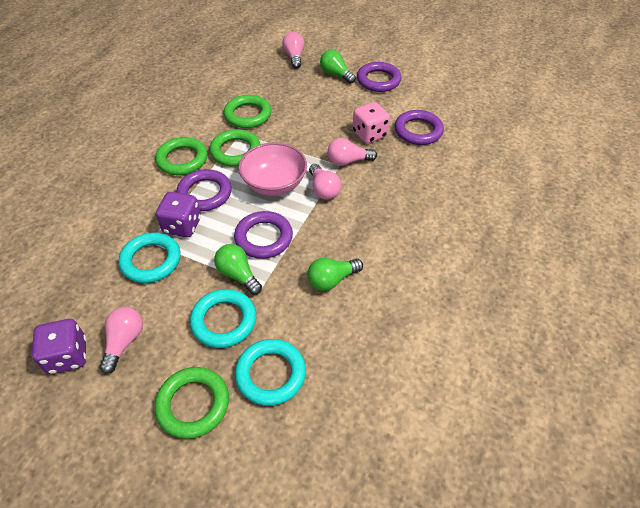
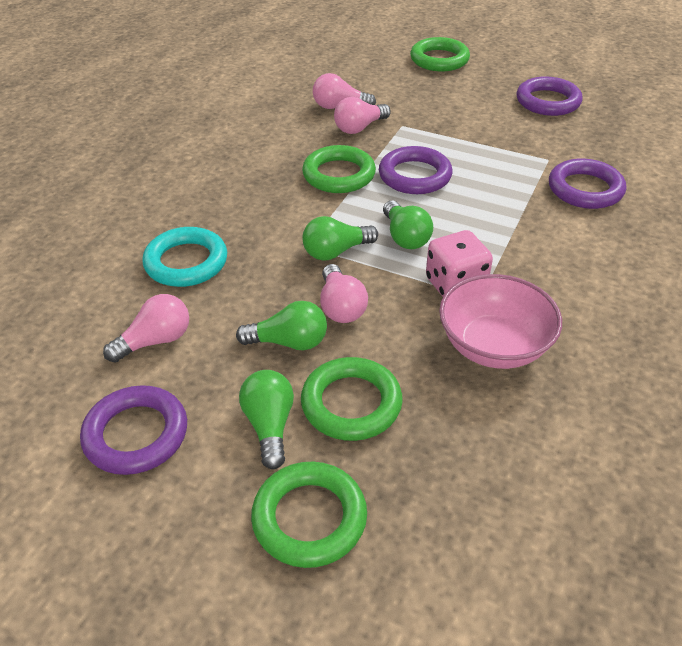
green light bulb: [214,244,262,295] [307,258,363,291] [320,50,356,84] = 3 -> [236,301,327,350] [239,370,294,469] [302,216,378,261] [383,201,433,249] = 4
purple dice: [32,319,86,374] [156,192,201,237] = 2 -> none = 0
turquoise ring: [119,232,181,283] [190,289,256,348] [235,339,306,406] = 3 -> [142,227,227,287] = 1

